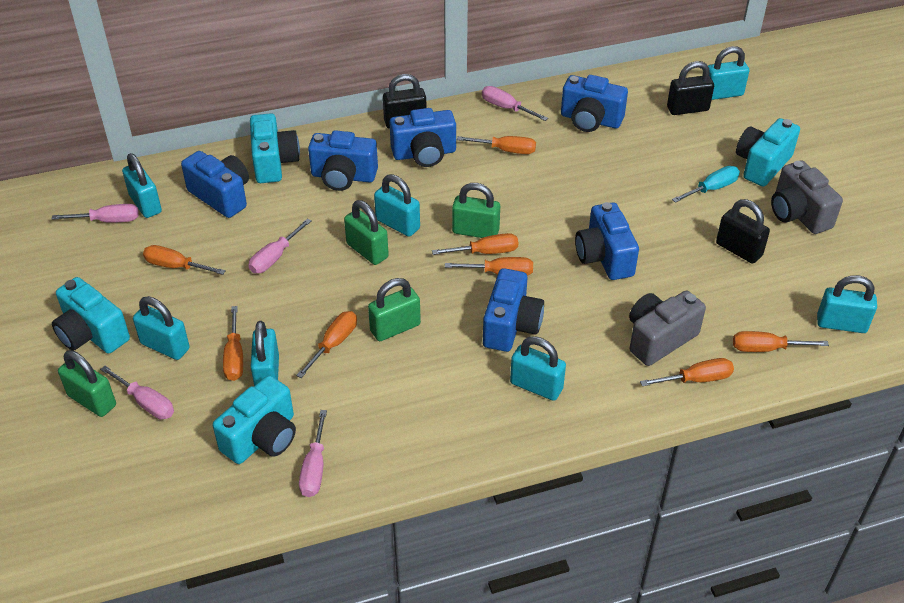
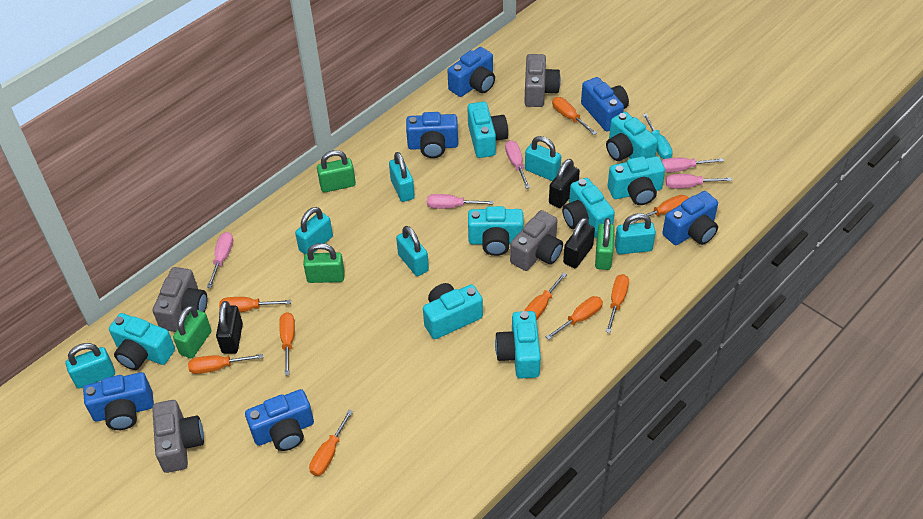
grey camera: [629,291,706,366] [771,160,843,234] = 2 -> [152,400,204,473] [153,267,207,332] [510,210,563,271] [524,54,561,107] = 4
orange screwdriver: [143,245,226,275] [223,306,243,381] [296,311,357,378] [432,233,518,255] [445,257,533,276] [457,136,536,154] [640,358,734,386] [733,331,829,352] = 8 -> [188,354,263,374] [219,297,291,312] [279,312,295,375] [309,410,353,476] [524,272,567,320] [546,296,603,340] [552,97,597,135] [606,274,629,333] [631,195,689,224] = 9
turquoise camera: [52,277,130,353] [213,375,296,464] [250,113,300,183] [736,118,800,187] = 4 -> [109,313,175,370] [423,283,483,339] [467,102,508,158] [468,206,524,256] [495,311,541,379] [562,178,615,238] [606,112,658,161] [608,156,665,205] = 8
turquoise padlock: [122,153,162,218] [133,296,190,360] [251,321,279,386] [374,174,420,237] [510,336,566,401] [708,46,749,100] [817,275,877,333] = 7 -> [66,343,115,389] [295,207,333,254] [389,152,415,202] [396,226,429,276] [525,136,561,181] [615,213,656,254] = 6

